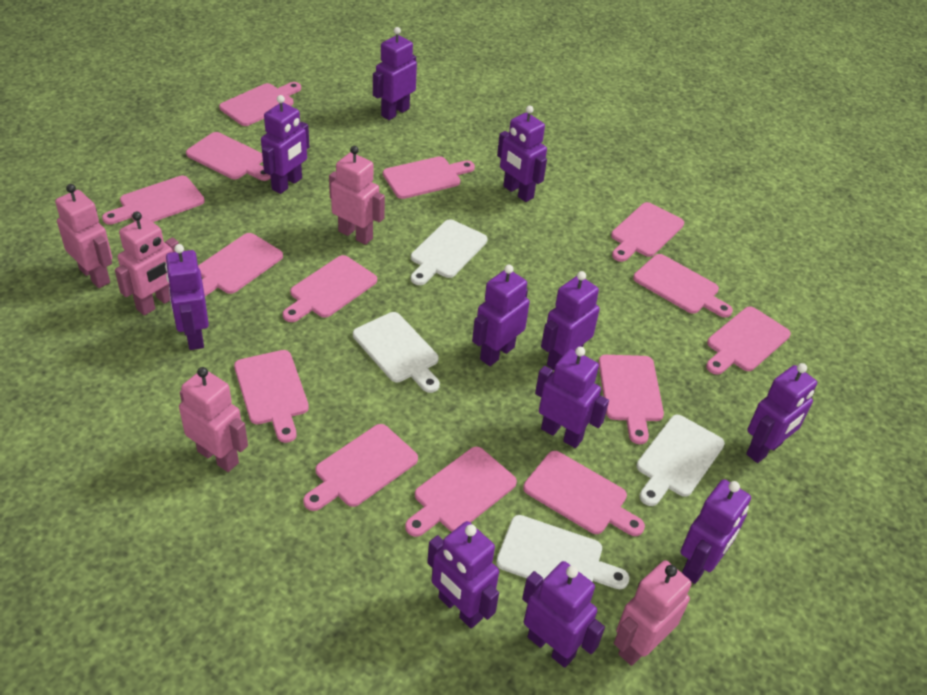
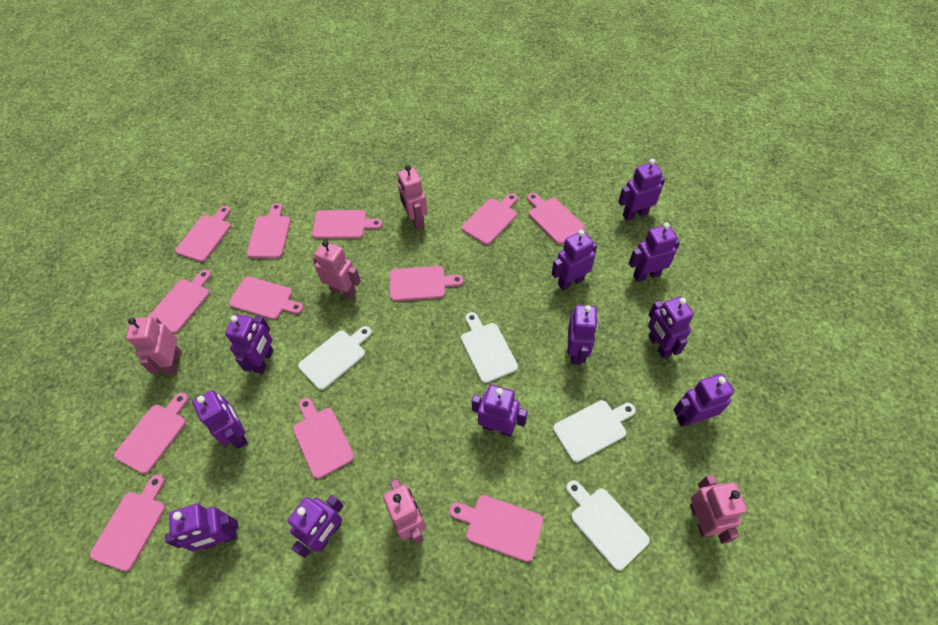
pink cutting board: [102,176,205,225] [186,132,271,181] [198,233,283,296] [219,82,301,126] [234,350,309,443] [283,255,377,322] [303,424,418,511] [383,156,475,199] [405,447,517,537] [523,451,645,536] [598,355,664,444] [611,202,684,262] [633,254,733,318] [706,306,791,375] = 14 -> [90,475,165,571] [114,393,188,474] [148,270,211,333] [175,206,231,262] [229,276,303,320] [247,203,291,258] [293,398,354,479] [312,210,383,239] [390,266,464,301] [449,495,543,562] [462,193,517,245] [527,193,585,244] = 12

